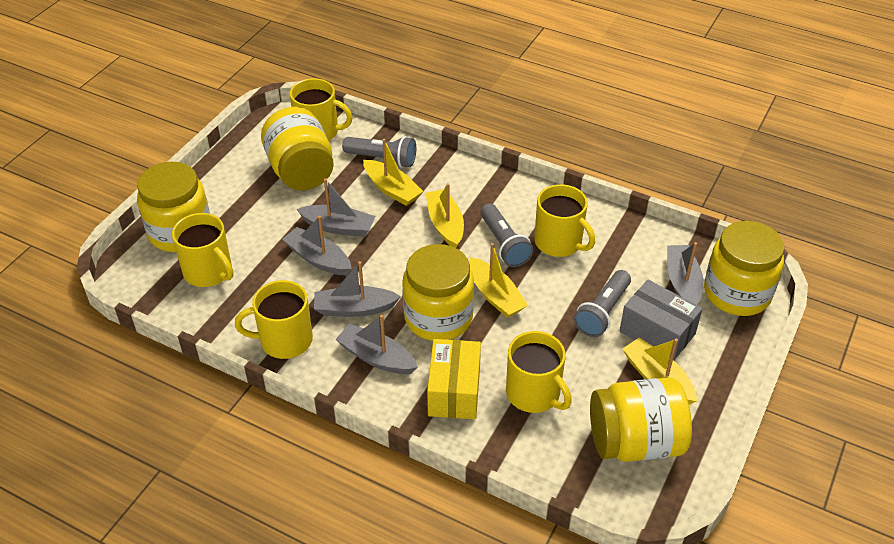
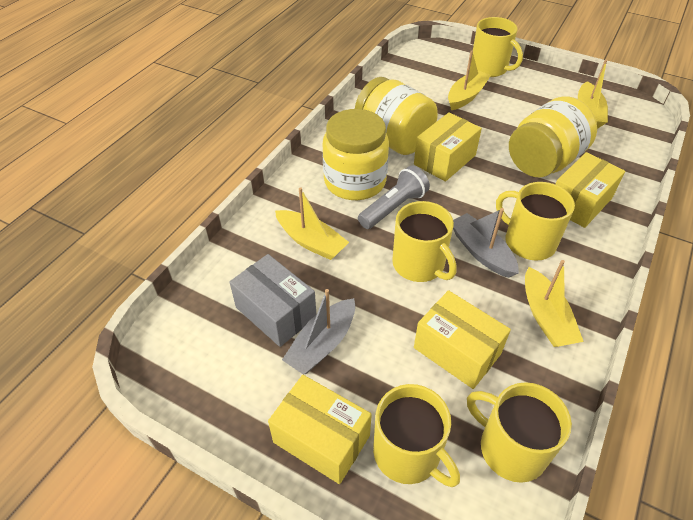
grey boat: [282,216,352,275] [297,178,376,237] [314,261,401,317] [335,315,418,374] [667,242,704,305] = 5 -> [282,289,355,375] [453,208,519,278] = 2
grey flashlight: [342,136,416,168] [480,203,533,267] [574,270,631,337] = 3 -> [358,165,430,229] = 1
yellow box: [427,339,481,419] = 1 -> [268,375,372,484] [414,112,482,182] [414,290,511,389] [555,152,625,228] = 4
yellow jar: [137,162,210,252] [261,107,334,191] [402,244,474,341] [590,377,692,462] [704,221,784,316] = 5 -> [323,109,389,200] [355,77,438,155] [509,96,597,177] = 3

